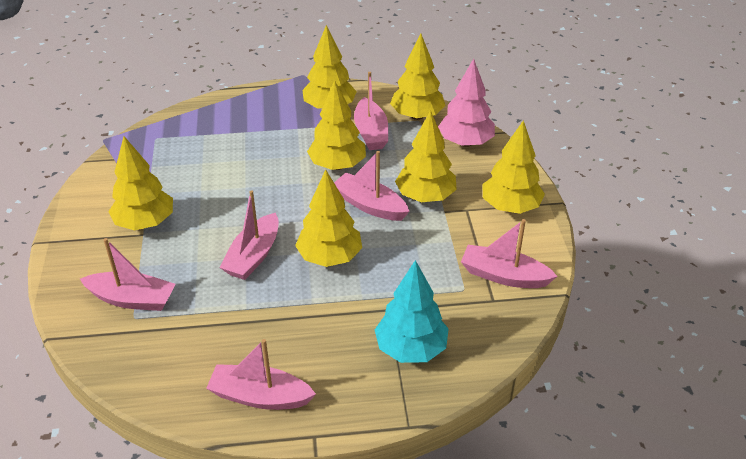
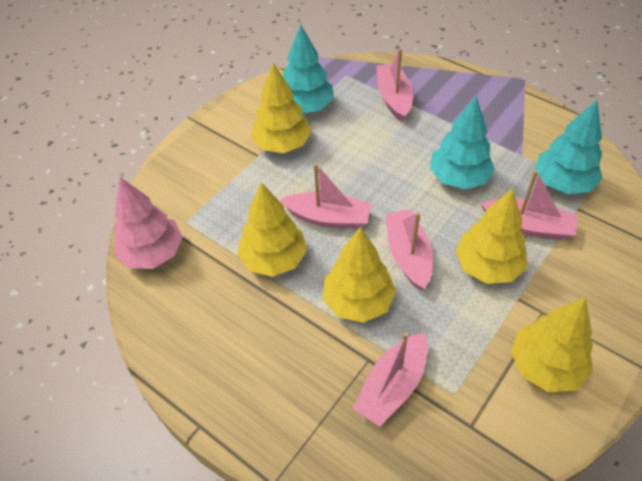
pink boat: [80,238,176,311] [206,339,316,410] [220,190,279,280] [334,151,410,221] [354,72,388,150] [461,219,558,288] = 6 -> [280,163,371,229] [353,332,428,427] [377,48,413,122] [386,209,433,290] [481,170,578,240] = 5
turquoise tree: [375,260,449,363] = 1 -> [283,24,334,114] [430,96,495,189] [535,100,603,194] = 3
yellow tree: [108,136,173,231] [295,170,362,267] [303,25,357,108] [307,80,366,170] [390,34,446,120] [395,110,457,202] [482,120,545,214] = 7 -> [237,182,307,277] [252,63,312,153] [323,228,396,323] [455,188,528,284] [511,298,593,392] = 5

